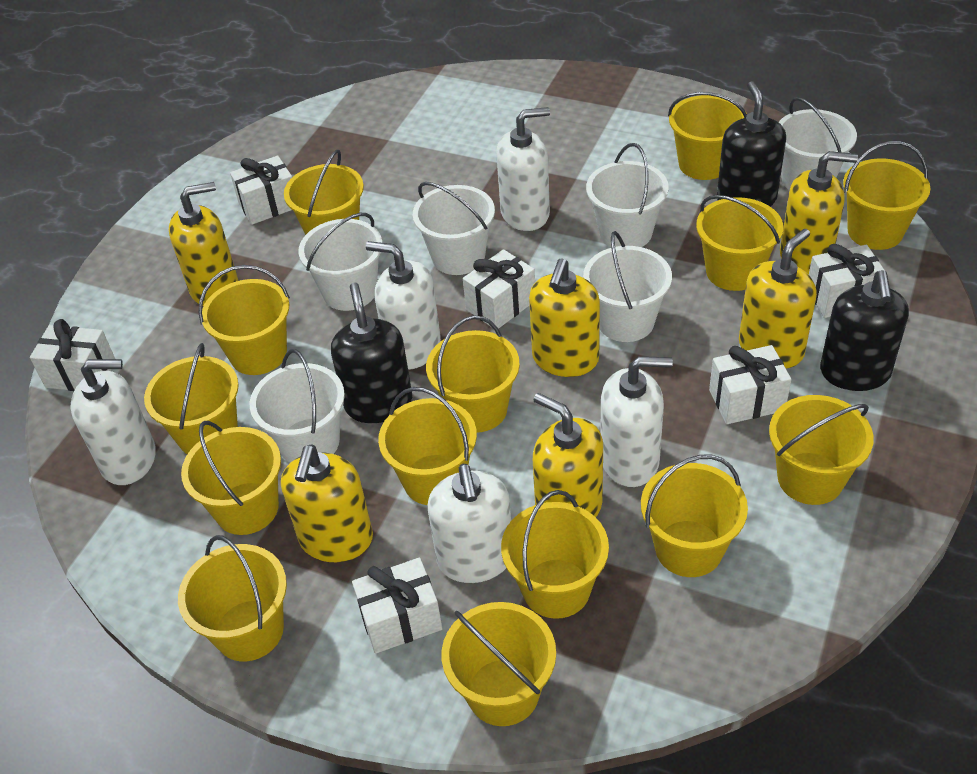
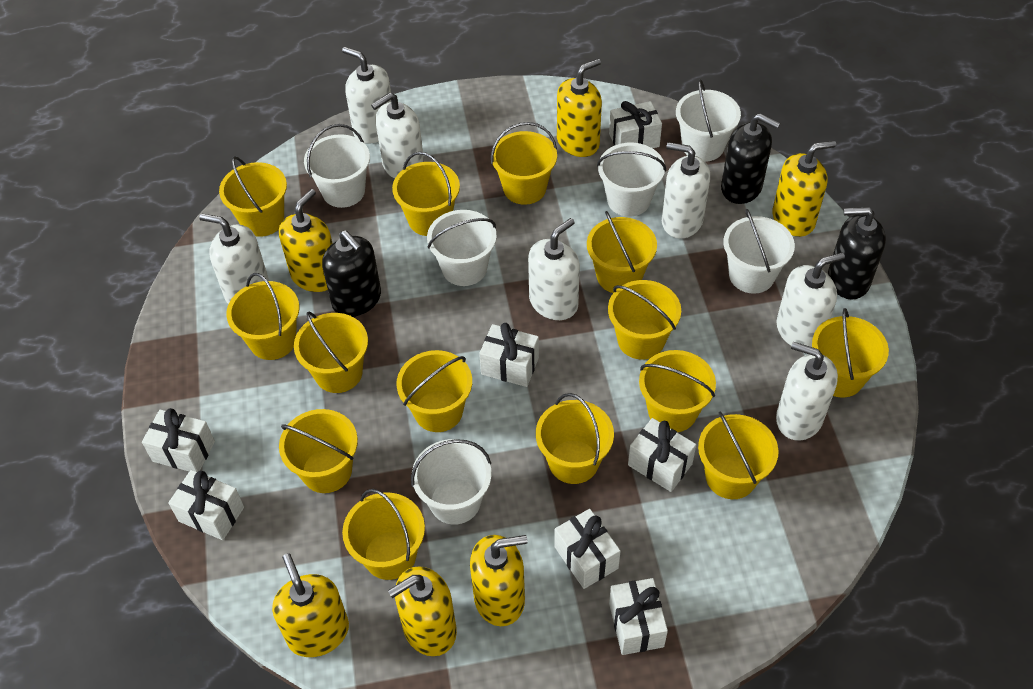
white gift: [30,319,115,391] [230,156,292,225] [352,558,443,654] [463,249,535,329] [709,345,791,424] [809,244,885,318] = 6 -> [142,408,215,472] [168,470,244,540] [479,323,539,387] [554,509,621,589] [609,101,662,148] [609,578,668,655] [628,418,696,492] = 7
white soap dispenser: [70,359,156,485] [366,241,441,370] [428,464,511,583] [496,107,550,231] [600,356,673,487] = 5 -> [199,213,269,304] [342,47,391,144] [371,93,424,179] [528,218,580,320] [662,142,710,239] [776,252,845,347] [776,342,838,441] = 7

